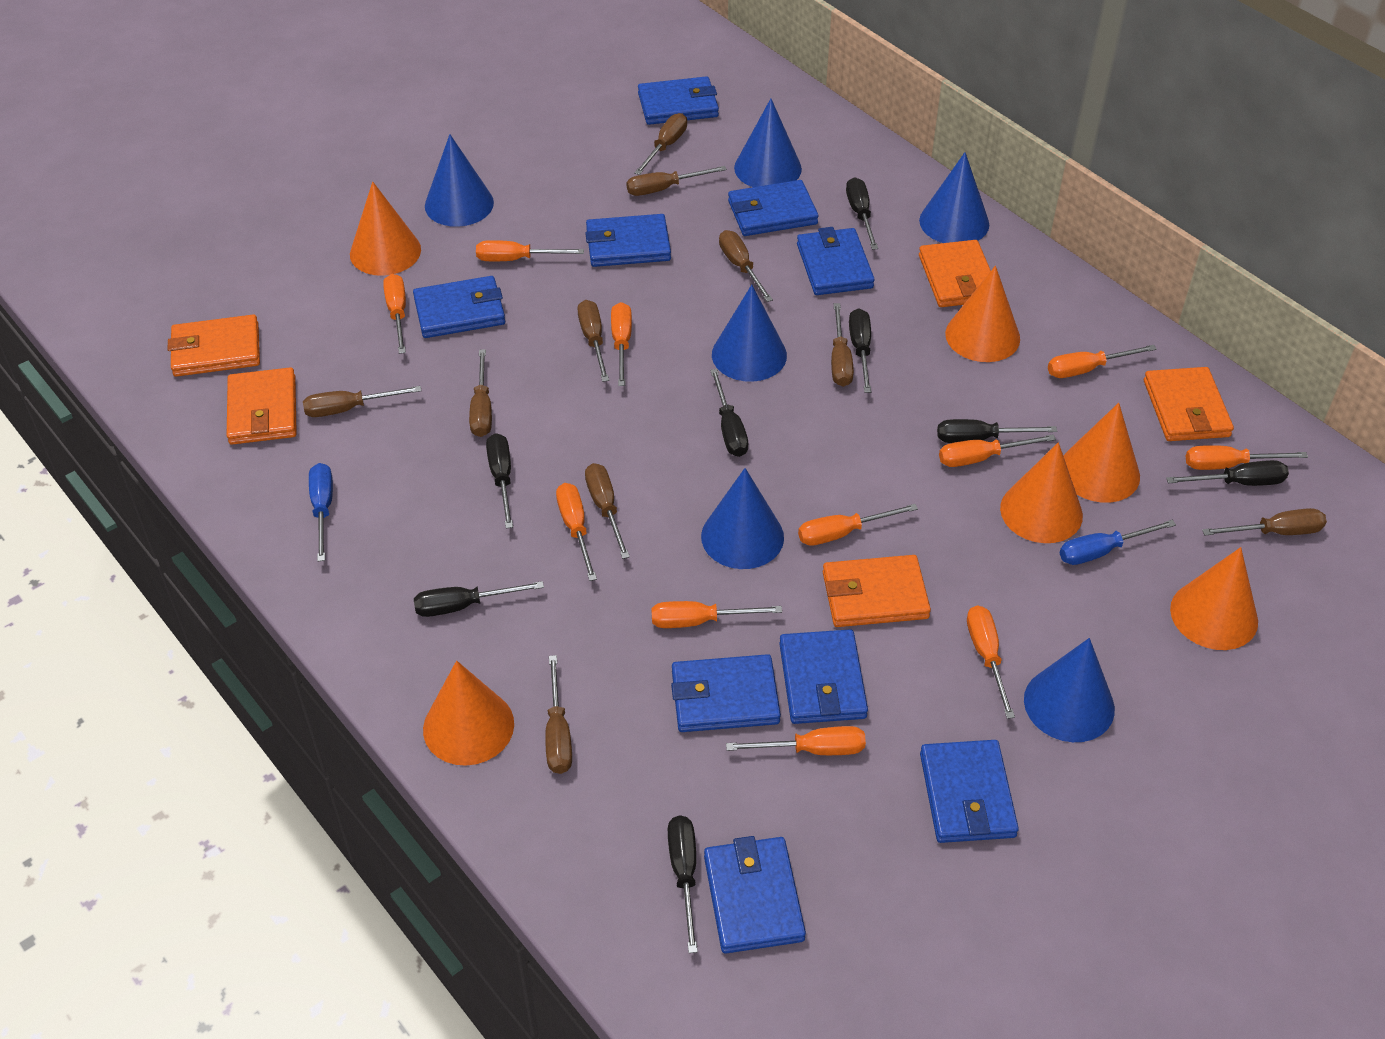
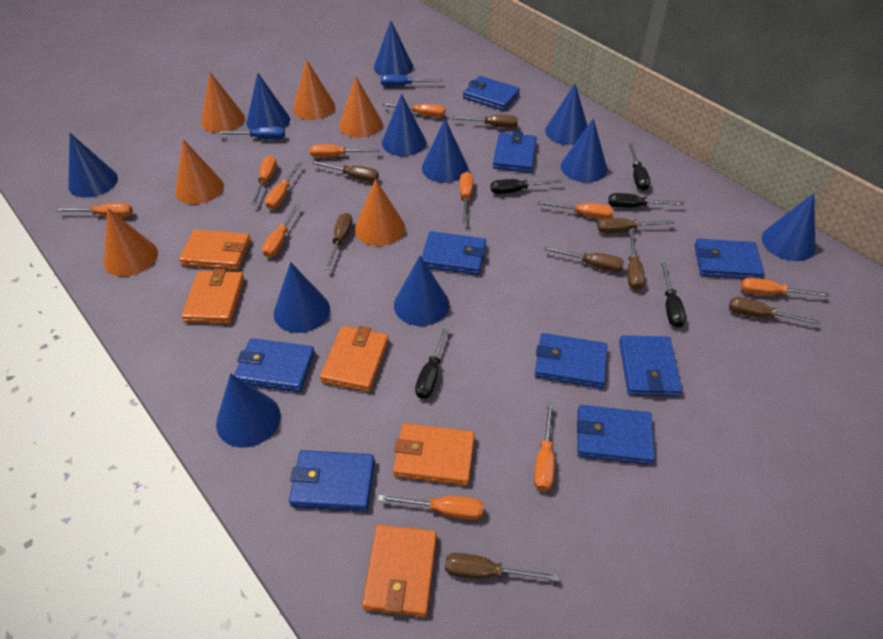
black screwdriver: [414,581,544,617] [486,433,513,528] [668,815,698,953] [710,369,748,457] [846,177,878,250] [849,308,871,393] [937,419,1057,443] [1166,460,1289,486] = 8 -> [415,325,449,399] [491,179,562,194] [608,193,684,208] [629,144,650,191] [661,263,686,328] = 5
blue cone: [425,134,494,227] [701,468,784,569] [712,285,787,382] [734,99,802,187] [919,152,989,243] [1024,638,1115,742] = 6 -> [68,133,118,198] [216,373,281,448] [247,73,290,130] [274,262,330,333] [374,20,413,76] [382,94,426,156] [394,256,449,326] [422,119,468,183] [545,84,587,145] [561,118,607,182] [762,193,815,261] = 11
brown screwdriver: [303,386,421,417] [469,349,492,437] [545,655,572,774] [578,300,609,382] [585,463,630,559] [626,166,727,196] [634,113,687,175] [719,230,773,302] [831,303,854,387] [1202,508,1327,536] = 10 -> [311,161,379,182] [325,213,353,270] [445,553,558,581] [452,115,518,128] [543,246,624,272] [597,218,674,233] [628,230,645,290] [729,297,820,325] = 8

